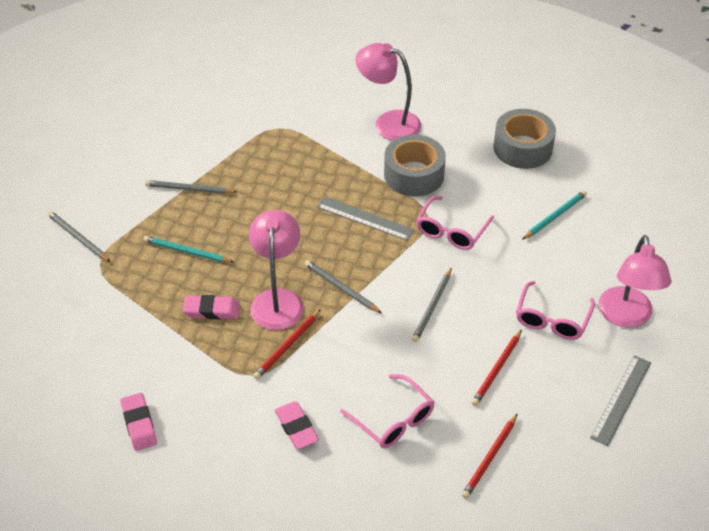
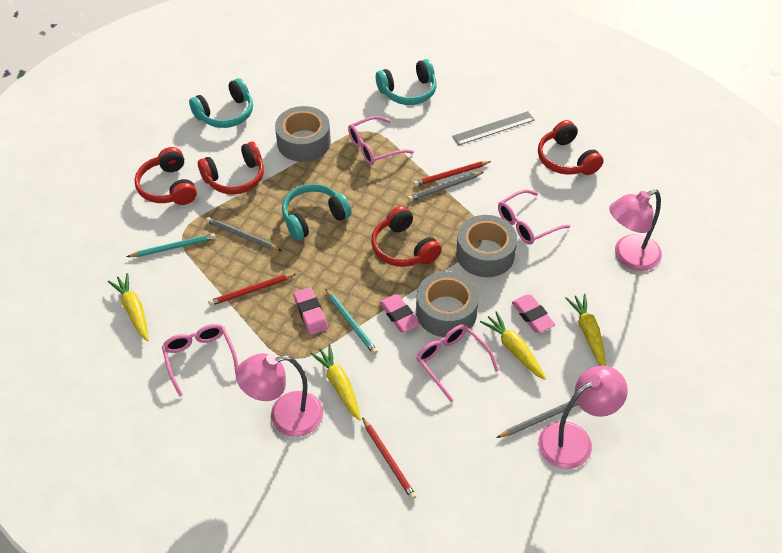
grey pencil: [48,211,110,262] [145,180,237,194] [304,260,381,313] [412,268,452,342] = 4 -> [206,217,282,251] [408,172,483,202] [497,401,579,438] = 3
grey ruler: [317,196,415,241] [590,355,651,446] = 2 -> [452,111,535,145] = 1
grey tape: [384,135,446,197] [493,109,556,169] = 2 -> [275,106,331,162] [416,271,479,337] [456,215,517,277] = 3
pink glasses: [340,374,434,448] [416,196,494,250] [516,281,595,340] = 3 -> [162,324,238,396] [348,116,414,165] [416,325,499,402] [498,189,570,245] = 4
red headphones: none = 0 -> [134,147,197,205] [198,142,264,195] [371,206,442,267] [538,120,604,175] = 4
turquoise headphones: none = 0 -> [189,78,253,128] [282,184,351,240] [376,59,436,105] = 3
yellow carrot: none = 0 -> [108,273,148,341] [310,344,361,421] [480,311,546,380] [565,294,606,366] = 4

